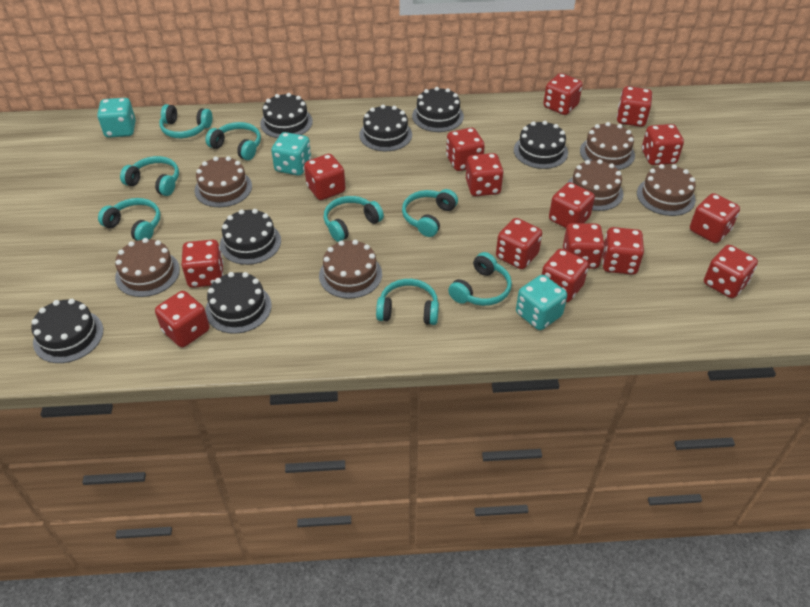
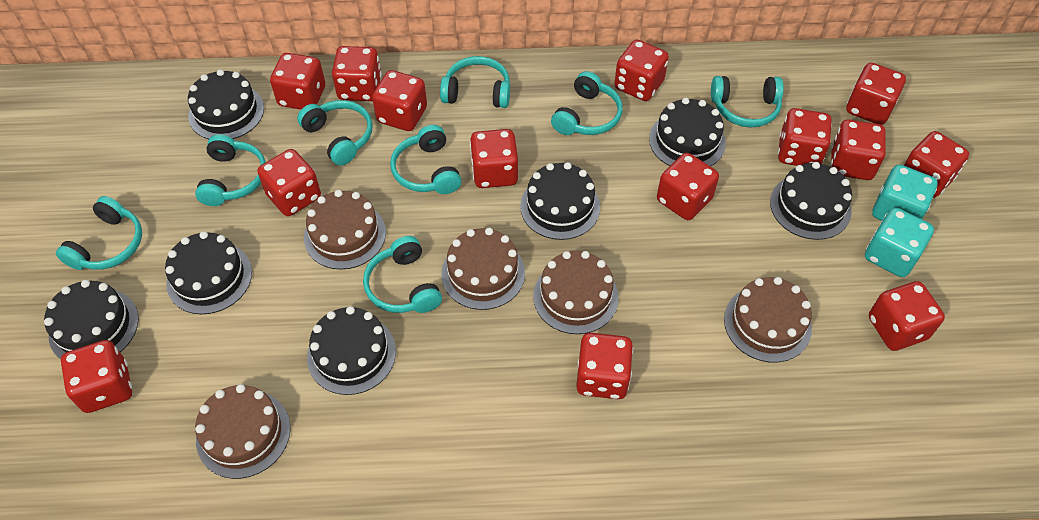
brown cake: [115,238,180,297] [195,156,252,207] [319,240,382,299] [567,159,623,211] [580,122,635,170] [637,164,696,216] = 6 -> [195,384,291,479] [304,190,386,270] [441,228,525,310] [533,251,618,334] [724,277,812,363] = 5
red dice: [155,291,209,347] [182,240,224,288] [304,154,345,200] [446,128,485,171] [466,153,504,196] [496,218,542,269] [542,249,589,302] [543,73,582,115] [549,182,595,228] [563,223,605,269] [602,227,644,275] [617,86,652,127] [642,124,684,165] [690,193,740,243] [704,245,758,298] = 15 -> [61,340,132,413] [258,149,321,216] [270,53,325,110] [332,46,381,101] [372,70,427,131] [470,129,518,188] [576,333,633,399] [614,40,669,101] [657,153,719,220] [778,108,832,166] [831,120,886,180] [846,63,906,125] [869,281,945,351] [904,131,969,198] = 14
turquoise dice: [97,98,136,138] [271,132,311,176] [516,275,567,330] = 3 -> [865,208,934,277] [872,165,937,221] = 2

